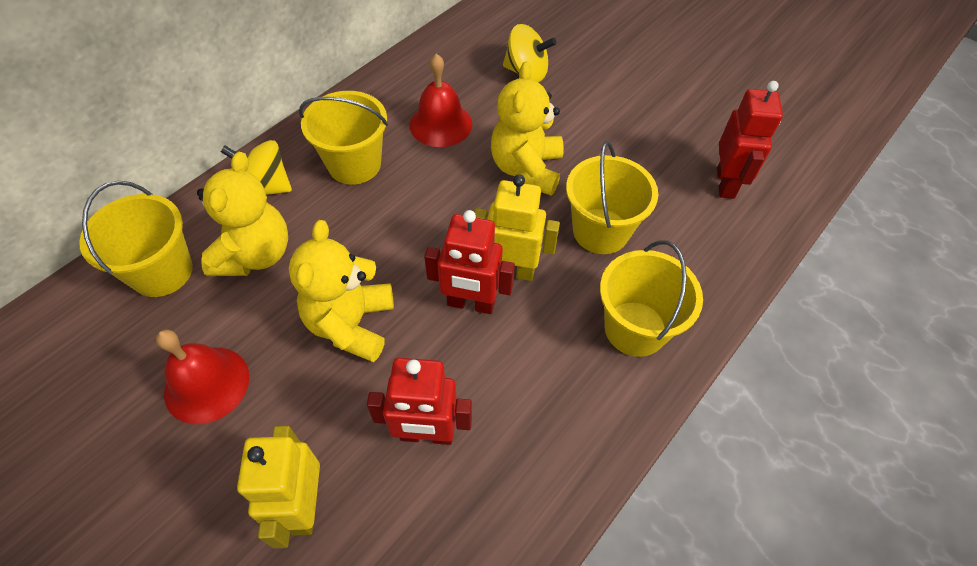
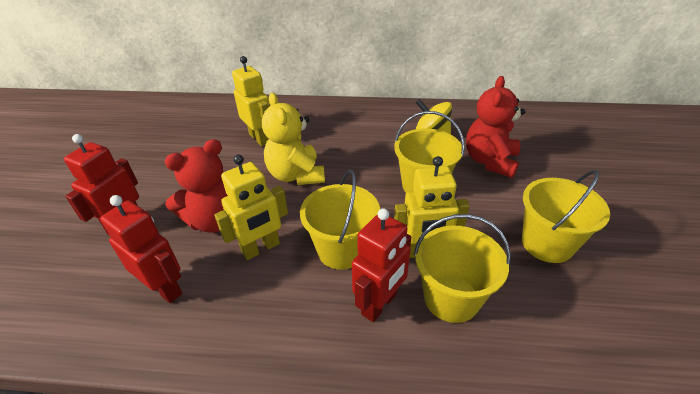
red bell: [156,329,249,424] [410,54,472,147] = 2 -> none = 0
red teddy bear: none = 0 -> [165,139,228,233] [466,76,525,178] = 2
yellow robot: [237,426,320,548] [474,175,560,281] = 2 -> [215,154,288,260] [232,56,270,146] [394,156,470,258] = 3
yellow spinning top: [221,140,292,195] [503,24,557,82] = 2 -> [415,99,452,134] = 1
yellow teddy bear: [197,152,288,276] [289,220,394,362] [491,61,564,196] = 3 -> [262,93,325,185] = 1

